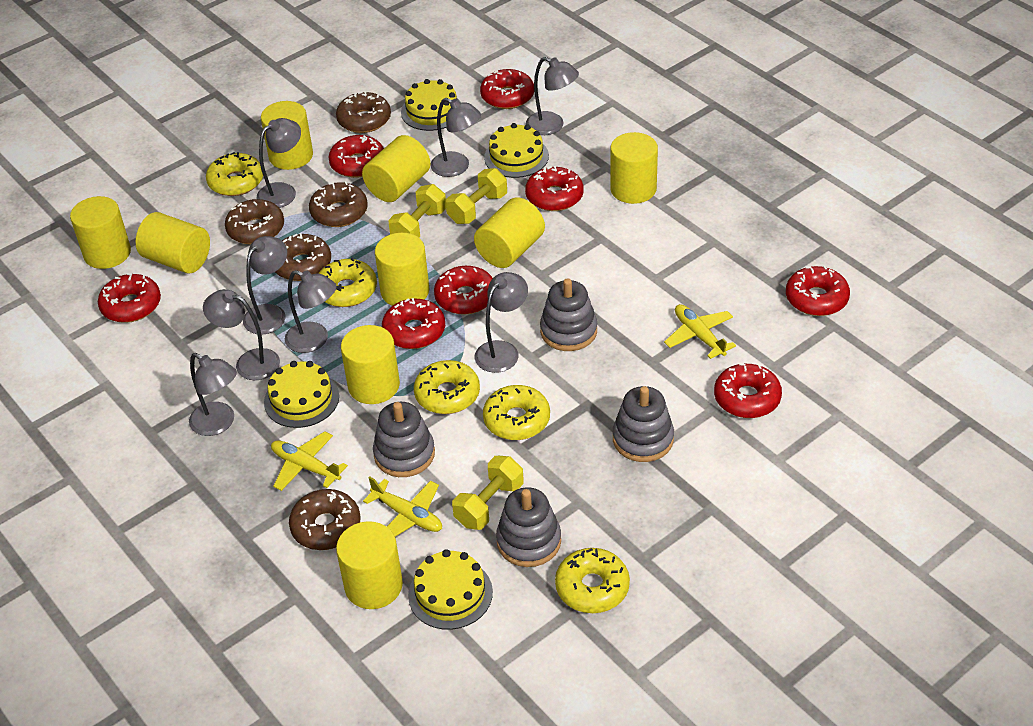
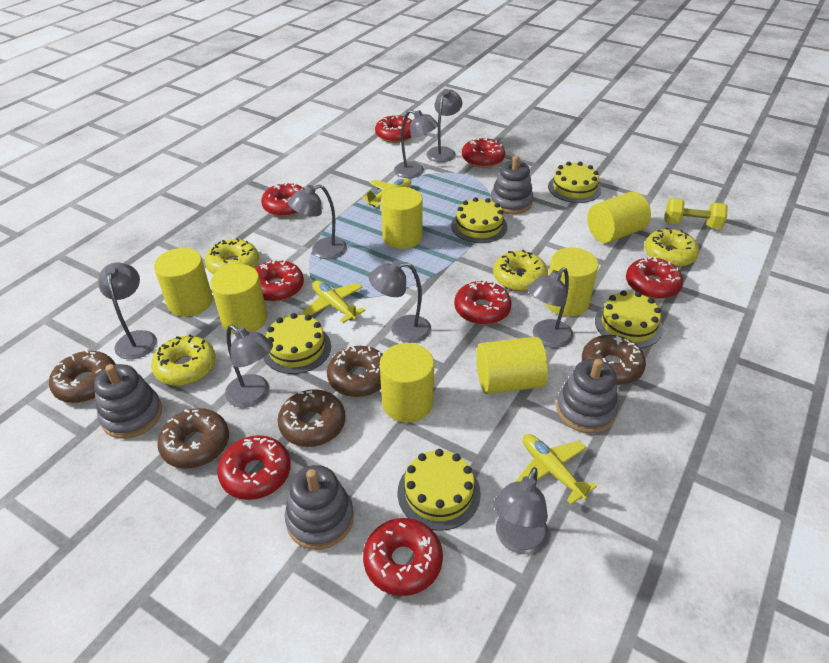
yellow cake: [264,361,339,428] [401,79,461,131] [408,549,493,630] [484,123,549,178] = 4 -> [264,313,331,374] [398,449,481,531] [451,197,507,243] [548,162,601,203] [595,290,663,348] = 5
yellow cylinder: [70,196,131,269] [136,212,210,273] [261,101,313,170] [336,521,403,609] [341,325,400,404] [362,135,431,202] [375,233,429,306] [474,198,545,268] [610,132,658,204] = 9 -> [154,248,213,317] [210,264,267,334] [380,343,434,423] [381,187,423,249] [476,337,548,394] [546,248,599,317] [587,191,651,243] = 7
yellow donut: [206,152,263,196] [318,258,377,307] [414,360,480,414] [483,385,550,440] [555,548,630,613] = 5 -> [151,335,216,386] [205,238,259,275] [493,250,548,291] [644,228,699,267] = 4
yellow dumbbell: [388,184,446,237] [446,168,507,224] [452,456,524,530] = 3 -> [665,198,728,229] = 1

